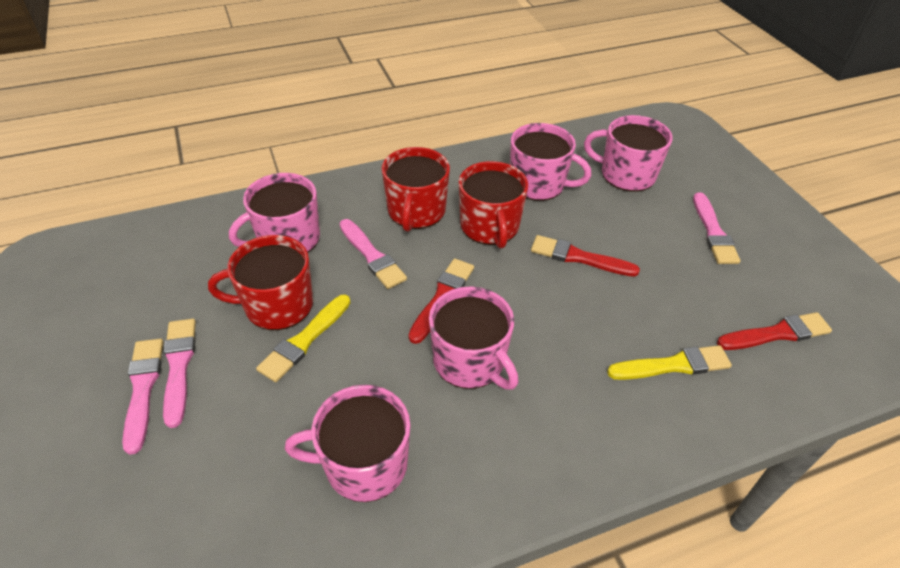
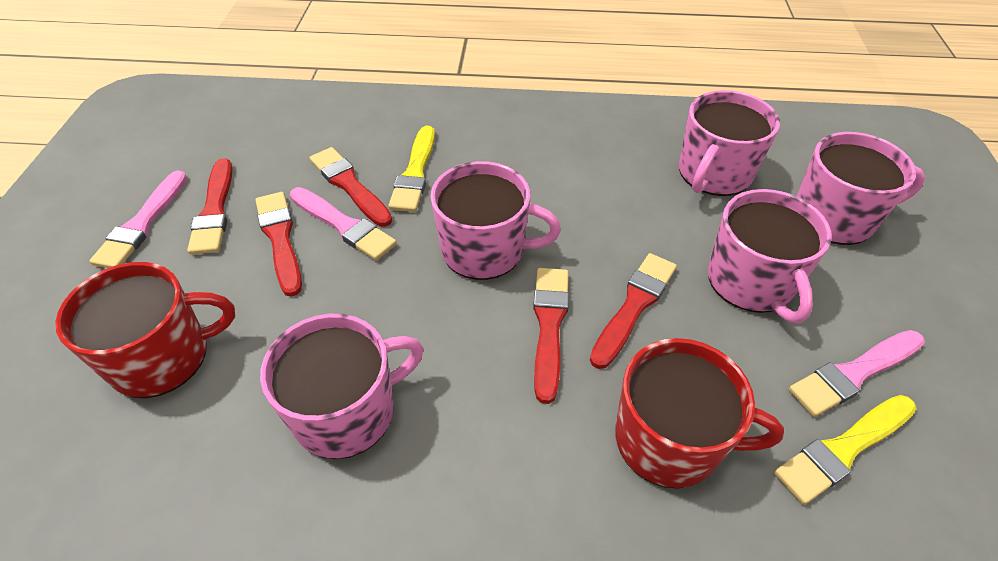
pink brush: [122,339,163,455] [163,319,196,428] [339,219,407,289] [693,192,741,264] = 4 -> [90,170,187,268] [290,187,397,261] [789,330,925,417] = 3
red brush: [408,258,474,344] [531,235,640,277] [717,312,832,350] = 3 -> [187,158,233,255] [255,192,302,297] [310,147,392,227] [533,268,569,404] [590,253,677,369] = 5
red mug: [208,235,313,330] [381,147,450,232] [459,161,528,248] = 3 -> [55,262,235,398] [615,338,784,489] = 2

